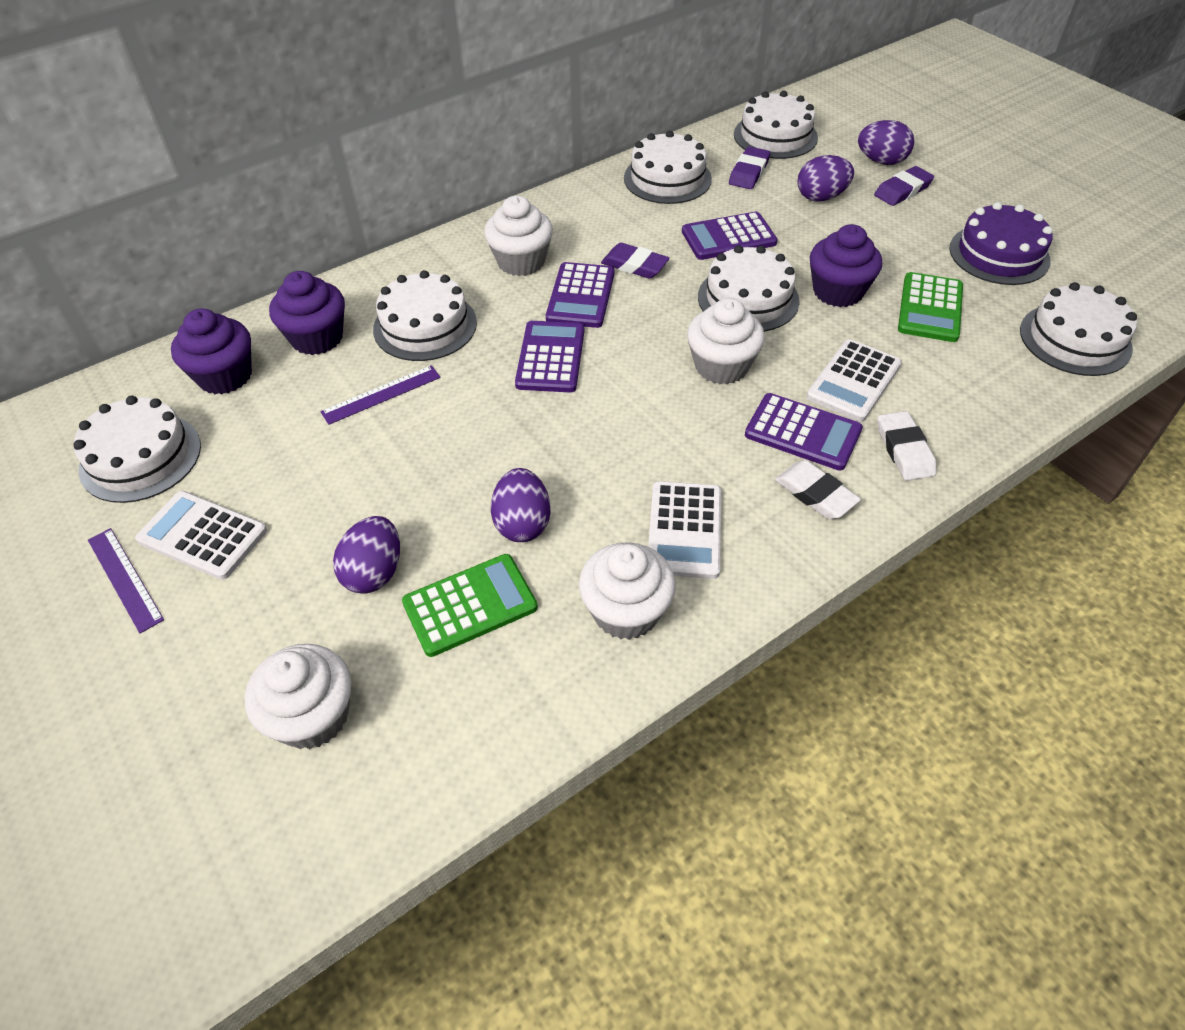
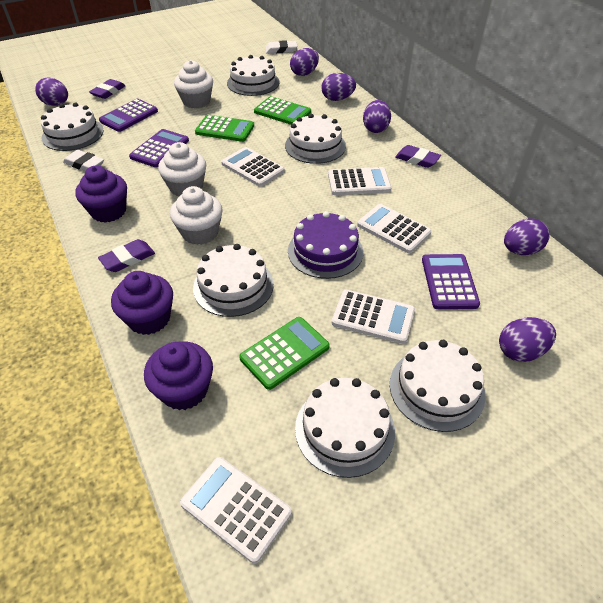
green calculator: [402,554,538,657] [898,272,963,342] = 2 -> [195,115,254,142] [239,317,330,390] [254,96,311,125] = 3
purple calculator: [515,321,584,392] [546,262,614,328] [682,212,777,260] [745,393,863,471] = 4 -> [99,99,158,132] [129,129,189,167] [422,254,480,309] = 3
purple egg: [333,516,400,594] [491,468,551,542] [797,155,854,202] [858,120,914,165] = 4 -> [35,77,68,106] [290,48,319,76] [322,73,356,101] [363,100,391,133] [499,317,556,362] [504,218,550,255] = 6
purple ruler: [88,528,164,633] [320,365,441,425] = 2 -> none = 0
white calculator: [135,491,267,580] [648,481,721,579] [806,339,902,422] = 3 -> [180,457,292,564] [221,147,285,187] [328,167,392,195] [332,290,415,344] [357,204,432,253] = 5
white cupcake: [245,644,352,749] [484,196,553,276] [579,542,676,640] [687,298,765,384] = 4 -> [158,142,206,196] [170,186,223,245] [174,60,213,109] = 3

